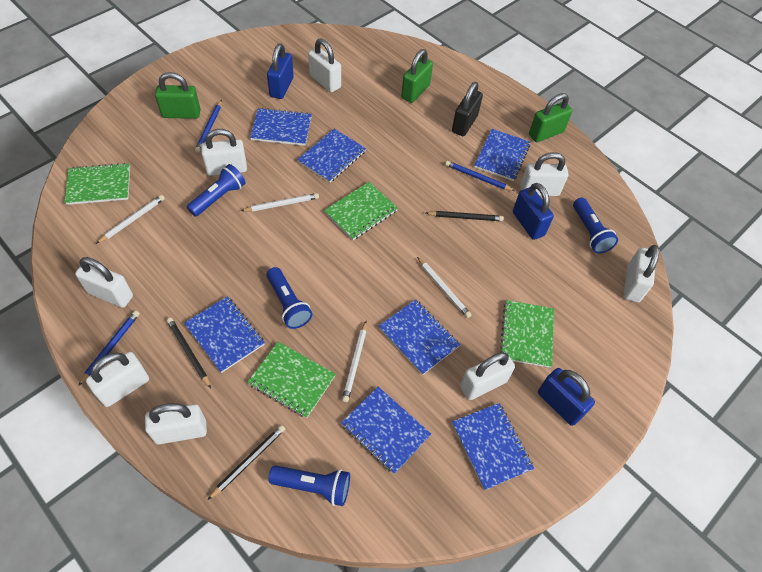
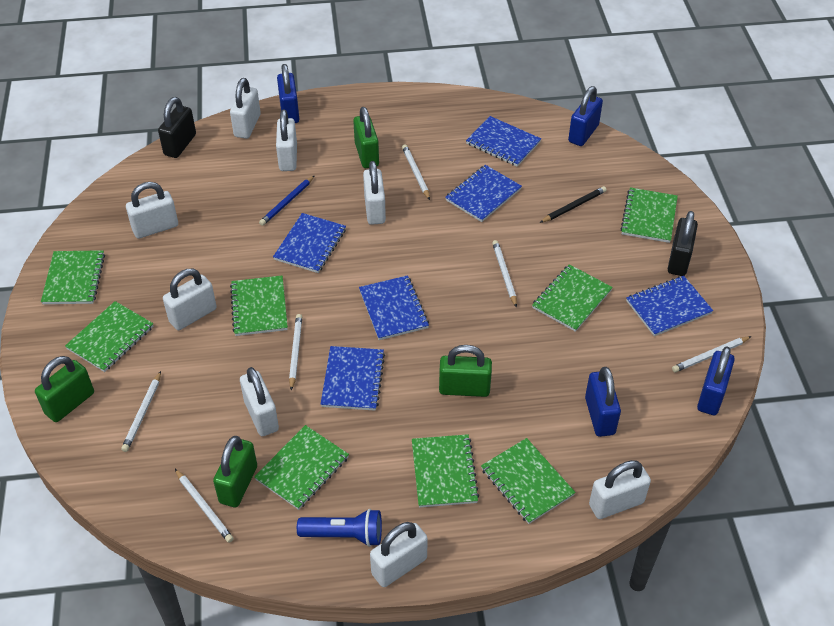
black padlock: [452,82,483,136] = 1 -> [158,97,196,158] [668,211,698,276] = 2
black pencil: [167,318,211,388] [208,425,285,500] [426,211,504,221] = 3 -> [540,186,607,223] = 1
blue flashlight: [187,164,246,217] [266,267,312,329] [268,465,350,506] [573,198,618,254] = 4 -> [297,509,382,547] = 1
blue notebook: [184,296,265,373] [250,108,312,146] [297,129,366,183] [341,387,431,474] [379,299,460,375] [452,403,534,490] [474,129,530,181] = 7 -> [273,213,346,273] [321,346,385,411] [359,275,429,340] [445,165,522,222] [466,116,541,167] [626,276,713,336] = 6
blue padlock: [267,43,294,99] [513,183,554,240] [538,368,595,426] = 3 -> [277,64,299,123] [568,86,603,146] [585,367,621,437] [697,346,735,415] = 4
blue pencil: [78,310,140,386] [195,100,222,153] [445,161,515,191] = 3 -> [259,175,315,226] = 1
green notebook: [64,163,130,205] [248,342,336,418] [324,182,398,240] [500,300,554,368] = 4 -> [41,250,105,304] [65,301,154,372] [230,276,288,336] [254,425,349,510] [412,434,479,508] [481,438,576,524] [532,264,613,332] [620,187,678,243] = 8
green padlock: [155,72,201,119] [401,49,433,103] [529,93,573,142] = 3 -> [35,356,94,422] [213,436,257,507] [353,107,379,168] [439,345,492,397] = 4
white pencil: [96,195,165,244] [241,193,319,212] [342,321,367,402] [417,257,471,318] = 4 -> [121,371,161,452] [175,469,234,543] [289,314,302,390] [402,144,430,200] [492,240,517,308] [672,336,752,372] = 6

